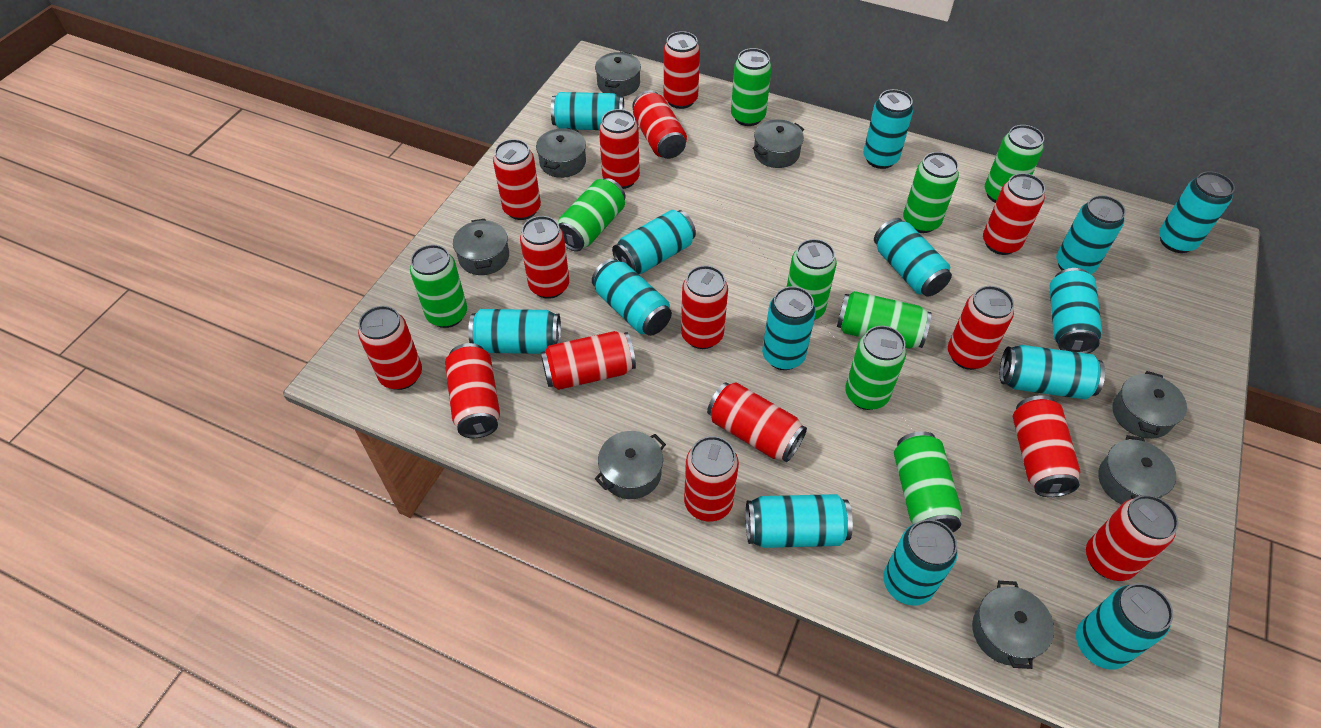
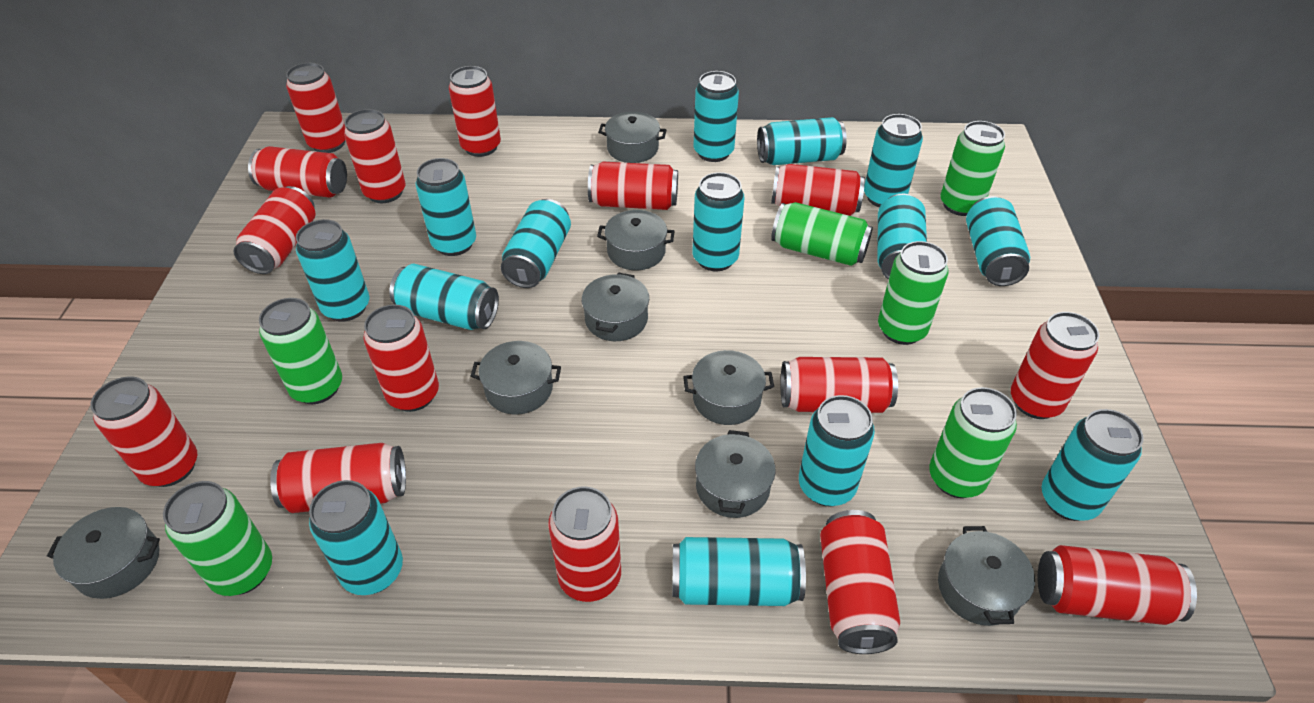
green can: [410,245,467,328] [558,178,625,252] [731,48,772,126] [787,239,837,320] [837,291,932,349] [845,326,906,410] [894,431,962,532] [903,152,959,233] [985,125,1044,203] = 9 -> [163,481,272,596] [259,298,342,404] [771,202,873,266] [878,241,948,345] [929,387,1017,498] [940,121,1005,216] = 6

